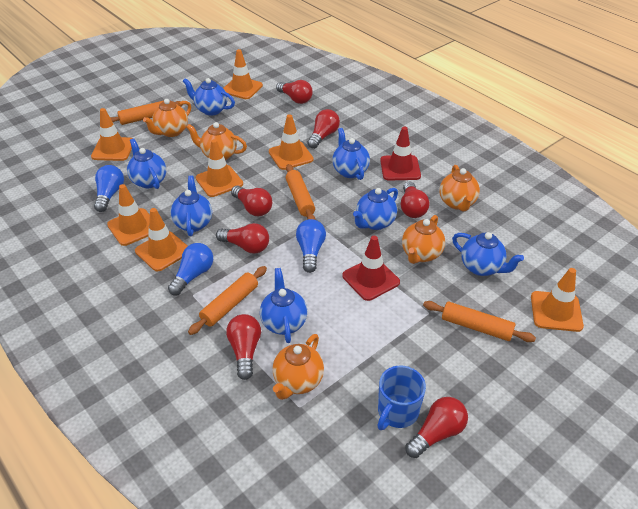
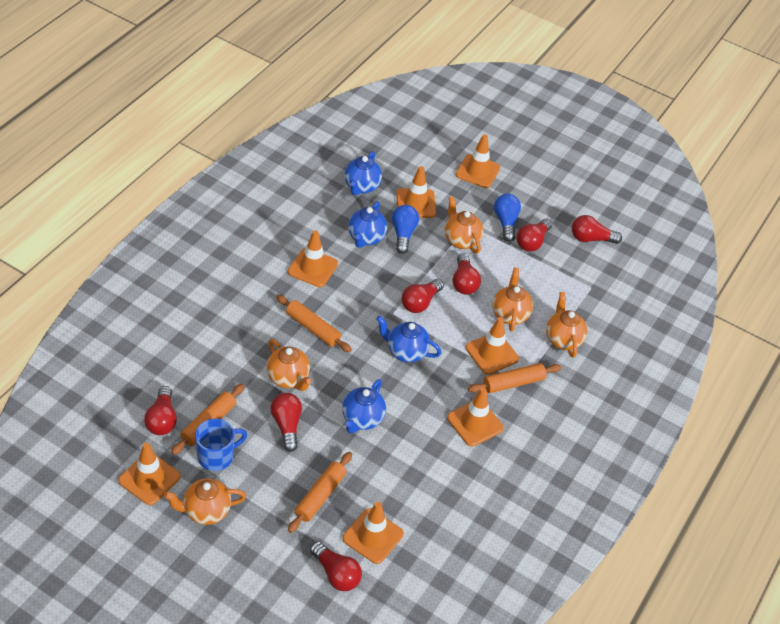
blue light bulb: [94,165,124,212] [168,243,213,295] [296,219,326,273] = 3 -> [392,205,419,254] [494,194,521,242] = 2
blue teapot: [127,139,166,189] [171,176,212,236] [183,78,235,116] [260,268,307,343] [332,128,370,180] [353,188,398,230] [452,232,524,276] = 7 -> [342,379,386,433] [344,151,382,195] [348,201,387,248] [376,315,441,362] = 4
red traffic cone: [342,236,400,301] [380,127,421,180] = 2 -> none = 0

